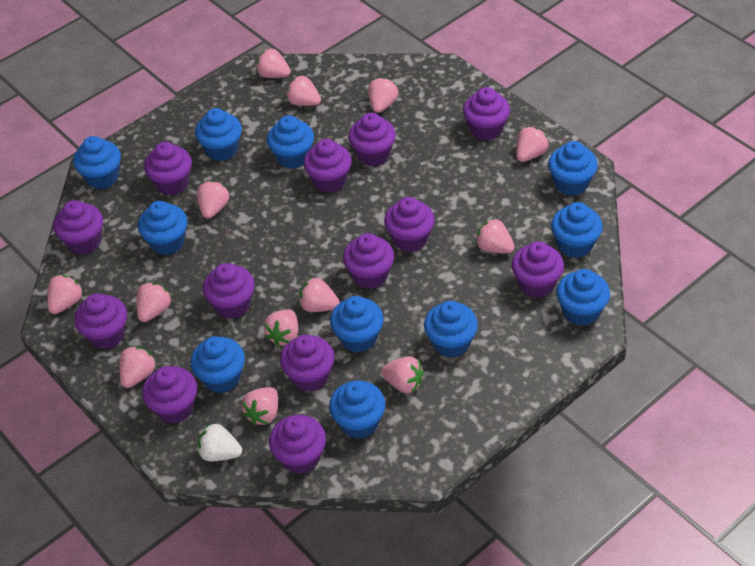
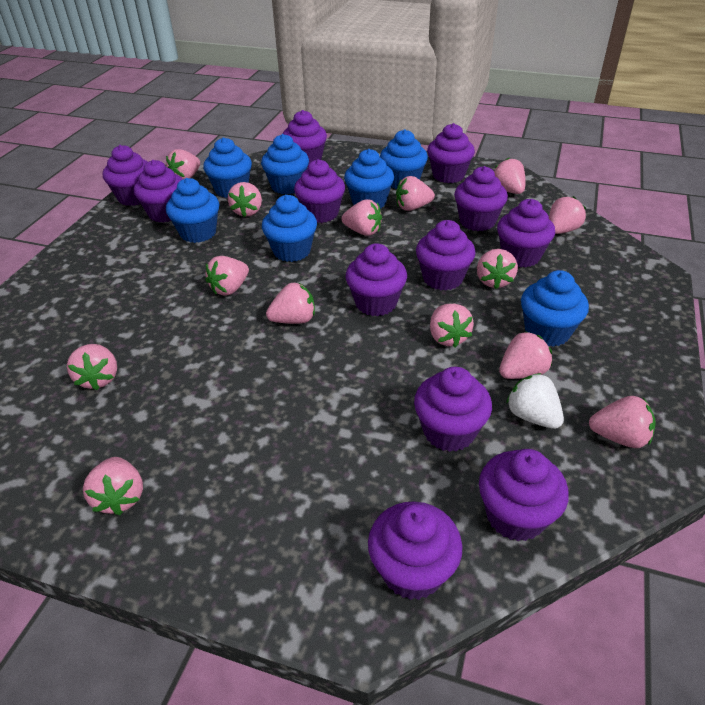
blue cupcake: [73,136,121,189] [138,201,187,255] [191,336,245,393] [195,108,242,161] [267,115,314,169] [329,381,385,439] [330,296,384,353] [424,301,478,358] [548,141,598,196] [551,202,603,258] [557,269,610,326] = 11 -> [166,178,219,243] [203,137,252,198] [261,134,309,194] [262,195,317,262] [344,149,394,209] [380,129,428,189] [521,270,589,347] = 7
pink strawberry: [47,275,83,314] [119,346,156,388] [136,282,172,322] [197,181,229,219] [242,387,278,425] [256,49,291,78] [263,309,298,346] [286,75,321,106] [299,277,340,312] [368,77,398,113] [381,356,424,393] [475,218,515,254] [516,126,549,162] = 13 -> [67,344,117,390] [83,457,143,515] [166,149,200,179] [205,256,249,296] [228,182,262,217] [266,282,315,324] [341,199,382,236] [396,176,435,211] [430,304,474,347] [477,249,518,289] [494,158,525,194] [499,331,552,379] [549,196,586,234] [589,396,656,448] = 14
purple cupcake: [54,200,103,255] [74,293,127,349] [142,366,197,423] [144,142,192,195] [203,263,255,319] [269,415,326,474] [280,335,335,392] [304,139,352,193] [343,233,394,289] [348,113,396,166] [384,197,435,252] [463,87,510,141] [512,241,564,298] = 13 -> [103,145,148,206] [134,160,183,223] [283,110,327,165] [294,159,345,223] [345,243,407,316] [368,501,462,600] [414,367,492,452] [416,220,476,291] [427,123,475,183] [454,166,508,231] [479,449,569,541] [497,199,555,267] = 12

